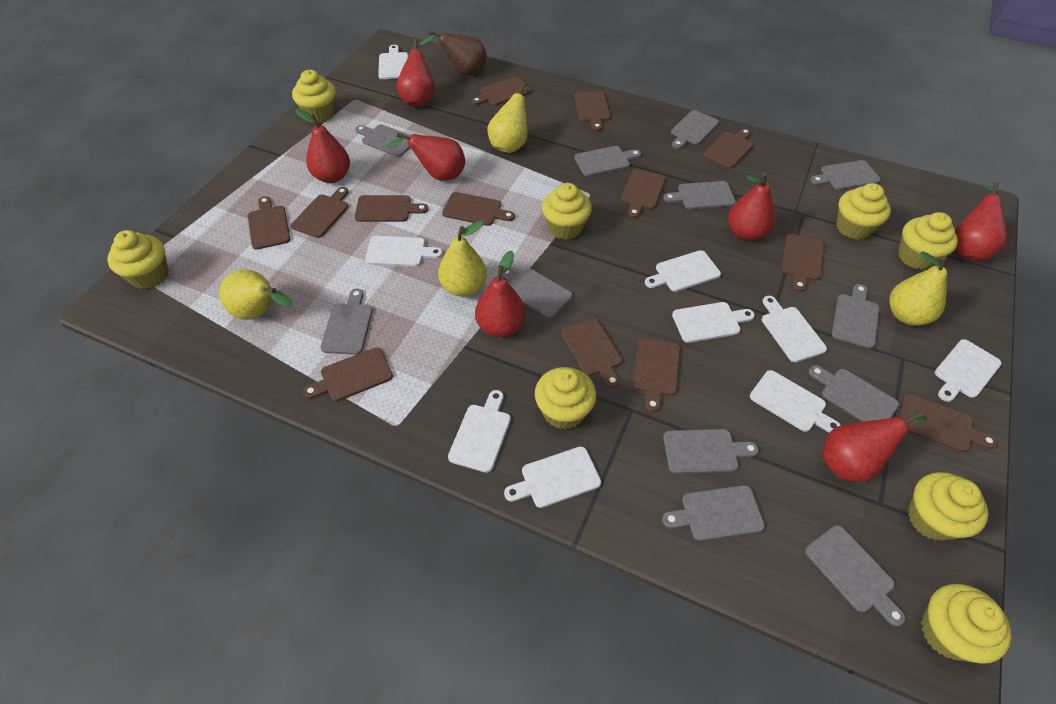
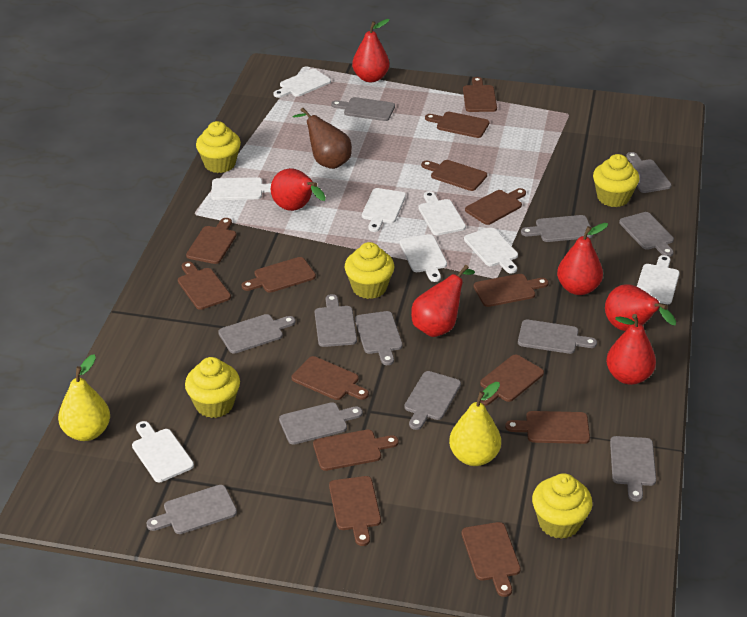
brown cutting board: [248,196,290,250] [291,187,349,238] [303,347,393,402] [355,195,428,222] [442,192,515,226] [471,77,531,105] [561,319,622,389] [574,91,610,131] [621,169,666,218] [633,338,680,412] [704,128,753,168] [781,234,824,292] [899,394,997,452] = 13 -> [178,261,231,310] [186,218,236,264] [242,257,316,293] [292,356,369,400] [313,430,399,471] [329,476,381,546] [421,160,487,191] [425,112,489,138] [462,522,521,597] [463,77,497,112] [465,188,526,225] [474,274,549,307] [480,355,544,406] [505,411,590,444] = 14
red pear: [296,109,350,183] [386,133,465,180] [396,39,435,107] [475,251,526,337] [728,173,775,241] [822,411,927,482] [955,182,1007,261] = 7 -> [271,168,326,211] [352,19,390,82] [411,265,475,337] [557,223,608,295] [605,284,676,331] [606,314,656,385] = 6
white cutting board: [365,236,443,267] [378,45,408,79] [448,390,511,473] [504,446,601,508] [645,250,721,292] [672,302,755,343] [750,370,841,433] [762,296,827,362] [935,339,1002,402] = 9 -> [132,421,194,482] [211,177,271,200] [273,69,331,98] [362,188,406,232] [400,234,447,282] [418,191,466,235] [464,228,518,274] [637,255,680,304] = 8
yellow cupcake: [107,230,169,289] [292,70,336,123] [535,367,596,430] [542,183,592,240] [836,183,891,240] [898,212,958,270] [908,472,989,541] [921,584,1011,664] = 8 -> [185,357,240,418] [196,121,241,173] [345,242,394,299] [532,473,592,539] [593,154,640,207] = 5
yellow pear: [219,269,292,320] [438,221,487,297] [488,83,529,153] [889,251,947,326] = 4 -> [58,354,110,441] [449,382,501,466] = 2

